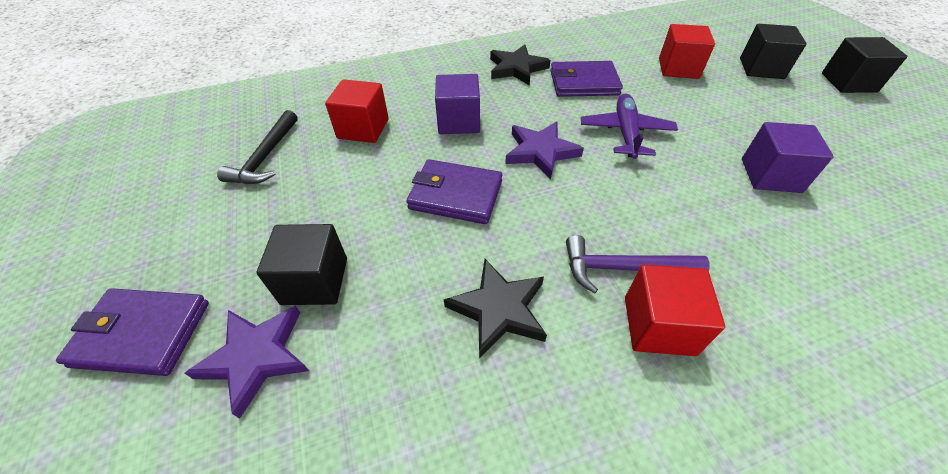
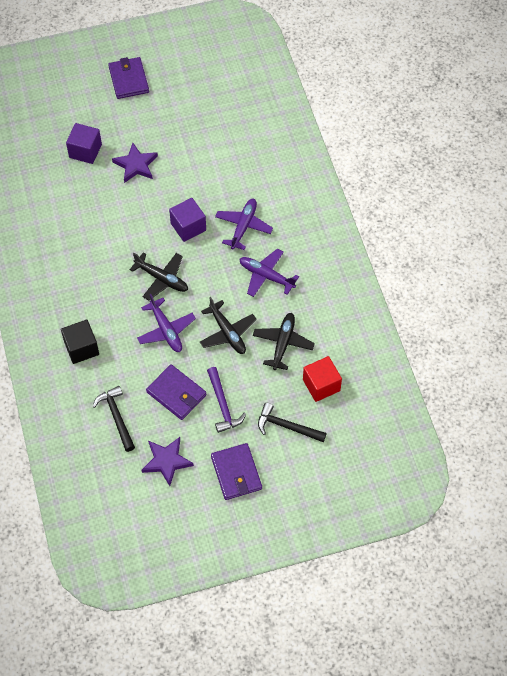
black cube: [256,224,347,305] [740,24,807,79] [822,37,907,93] = 3 -> [61,320,99,364] = 1
black hammer: [217,110,298,184] = 1 -> [93,386,135,452] [258,403,327,442] = 2
black plane: none = 0 -> [130,252,188,300] [200,297,257,354] [253,313,315,370] = 3
black star: [444,259,547,358] [490,45,551,86] = 2 -> none = 0
purple plane: [581,94,678,159] = 1 -> [137,294,196,352] [215,199,273,250] [239,249,299,297] = 3
red cube: [325,79,389,143] [625,265,725,356] [659,24,715,79] = 3 -> [303,356,342,402] = 1

